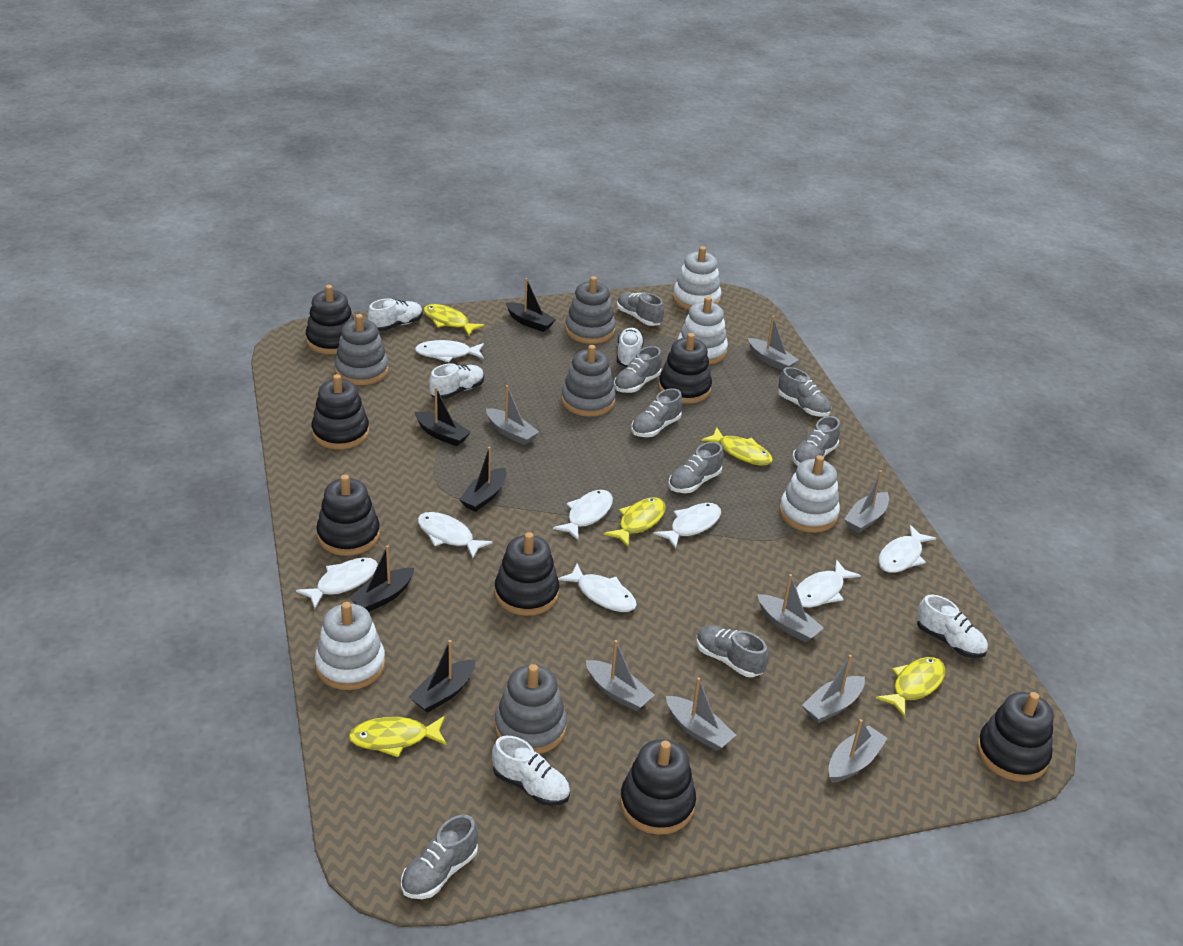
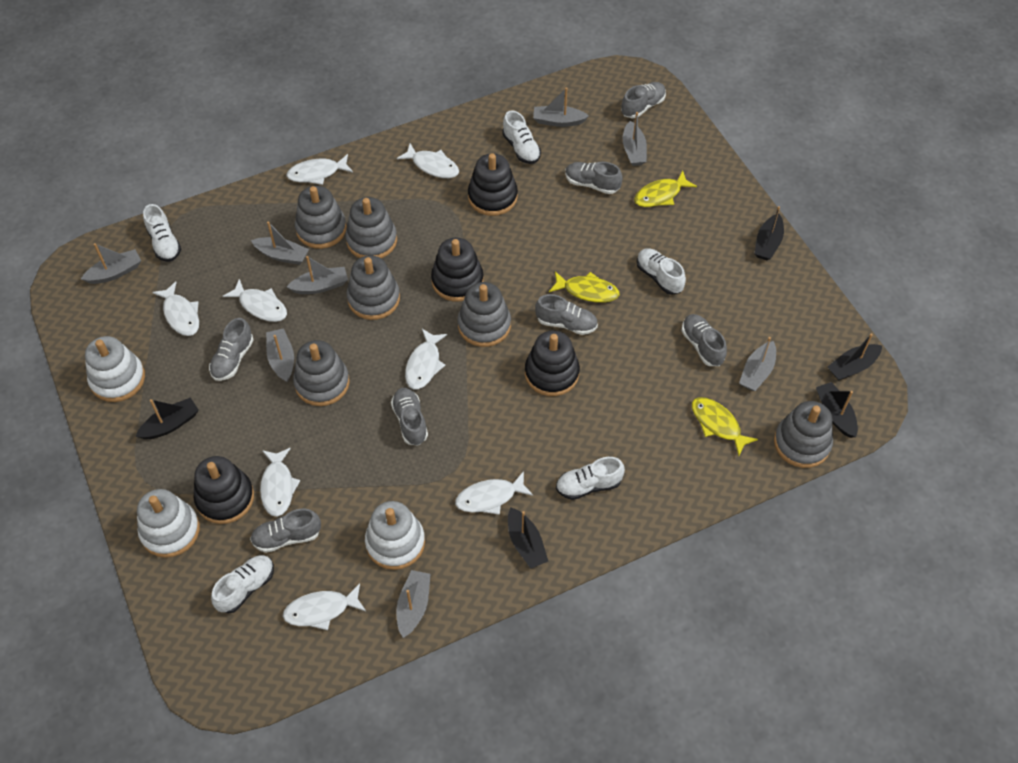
black stacking toy: [306,285,354,354] [311,374,369,449] [316,475,380,556] [495,532,559,616] [620,739,696,835] [659,333,712,404] [977,692,1054,782] = 7 -> [193,456,254,524] [431,238,484,302] [468,153,518,216] [525,331,580,396] = 4
grey shoe: [401,815,478,899] [614,346,662,393] [617,292,664,326] [631,388,683,437] [669,442,724,493] [696,625,768,677] [778,367,831,417] [792,416,840,466] = 8 -> [209,318,254,381] [250,508,321,553] [391,388,428,446] [535,294,598,335] [565,162,623,194] [621,82,666,118] [682,314,727,366] = 7
grey stacking toy: [335,314,389,385] [495,664,567,754] [561,345,616,417] [565,276,615,344] = 4 -> [293,340,350,406] [295,186,347,249] [345,197,397,258] [347,255,400,320] [457,282,511,347] [774,401,833,468] = 6
white stacking toy: [315,602,385,690] [673,246,721,310] [677,296,728,365] [779,455,840,533] = 4 -> [85,336,145,402] [137,489,200,558] [365,501,425,570] = 3
yellow fish: [348,716,447,757] [424,304,485,336] [604,497,666,547] [701,427,773,465] [876,657,946,717] = 5 -> [549,271,620,303] [634,171,697,207] [692,397,758,456] = 3

